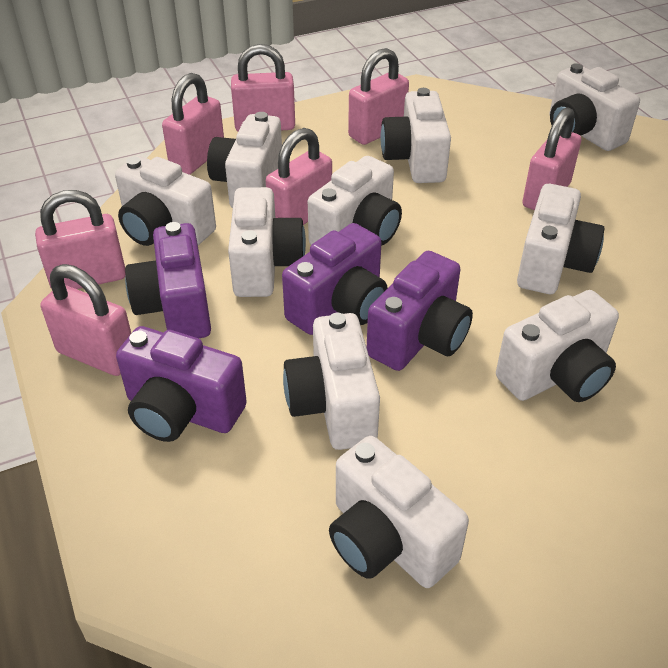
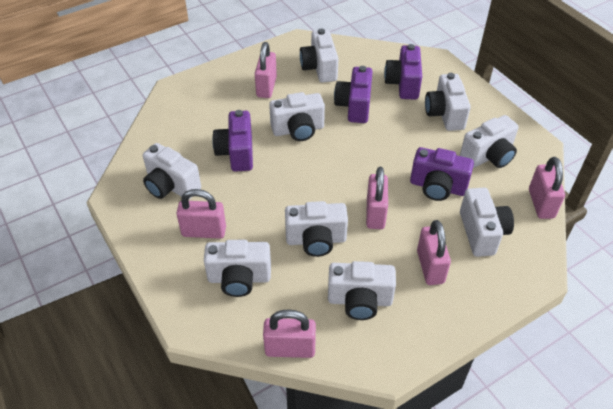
pink padlock: [35,190,126,289] [41,264,131,376] [162,73,224,175] [231,44,295,132] [266,128,332,225] [348,48,409,145] [522,107,581,210] = 7 -> [176,189,226,239] [255,42,277,98] [263,309,316,358] [366,167,388,229] [417,220,451,285] [529,157,565,219] = 6
white camera: [115,156,216,246] [207,112,282,208] [228,187,306,297] [283,313,380,450] [308,156,402,246] [329,436,469,588] [381,88,451,183] [496,290,619,402] [517,184,605,294] [549,63,640,151] = 10 -> [143,143,201,199] [204,240,271,297] [269,92,325,141] [285,201,348,257] [300,29,339,83] [328,261,396,320] [425,73,471,131] [460,115,519,168] [460,188,514,257] = 9

